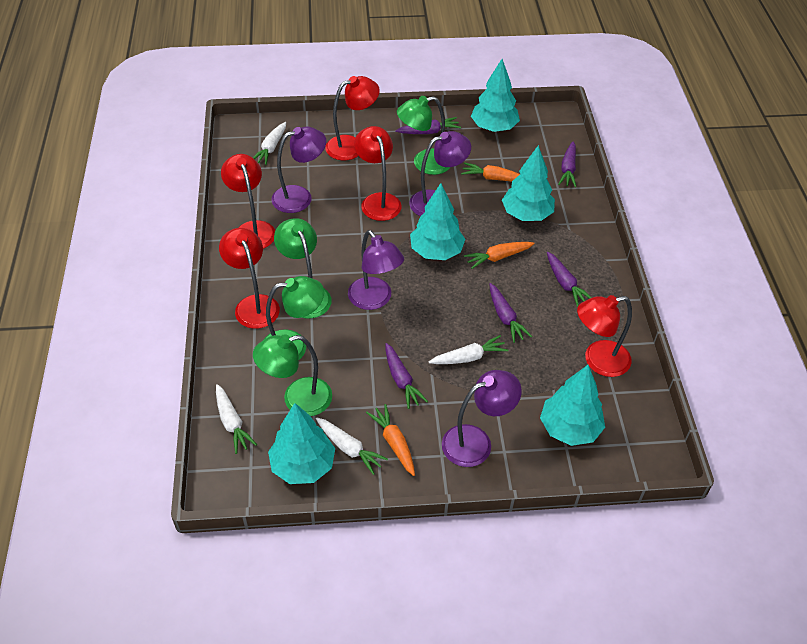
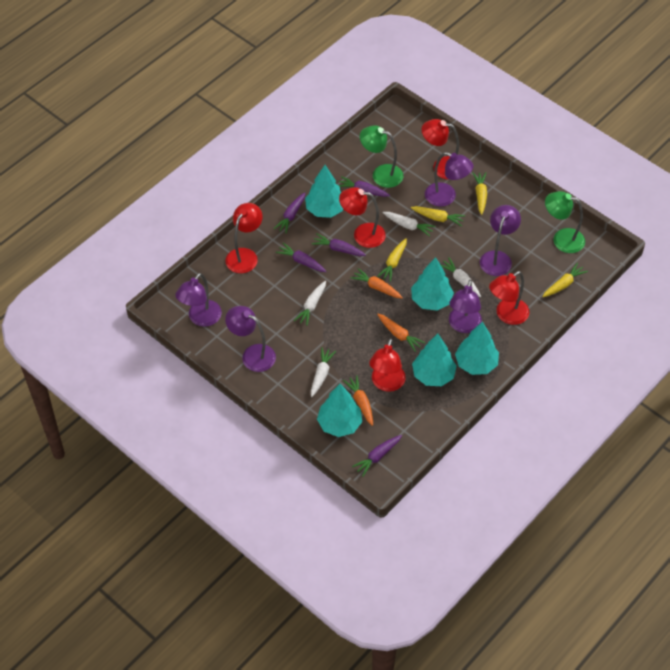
green lamp: [253,334,332,416] [264,276,324,360] [274,218,332,319] [397,96,450,175] = 4 -> [360,125,403,188] [545,191,585,253] = 2
purple lamp: [271,127,326,213] [348,230,404,310] [409,131,471,216] [442,370,522,467] = 4 -> [175,273,222,327] [225,306,276,372] [425,152,473,207] [449,280,482,333] [480,205,521,276] = 5
yellow carrot: none = 0 -> [377,238,407,282] [411,206,465,226] [472,172,487,215] [542,263,588,297] = 4

